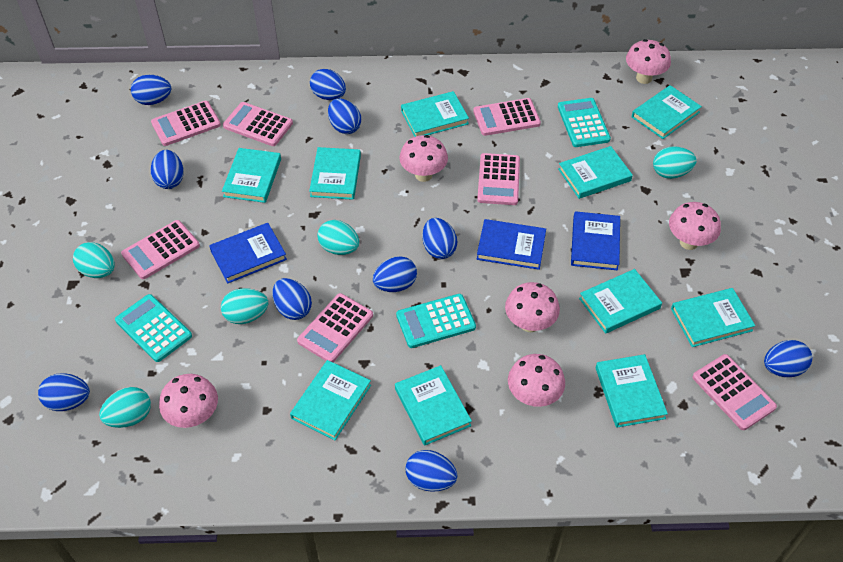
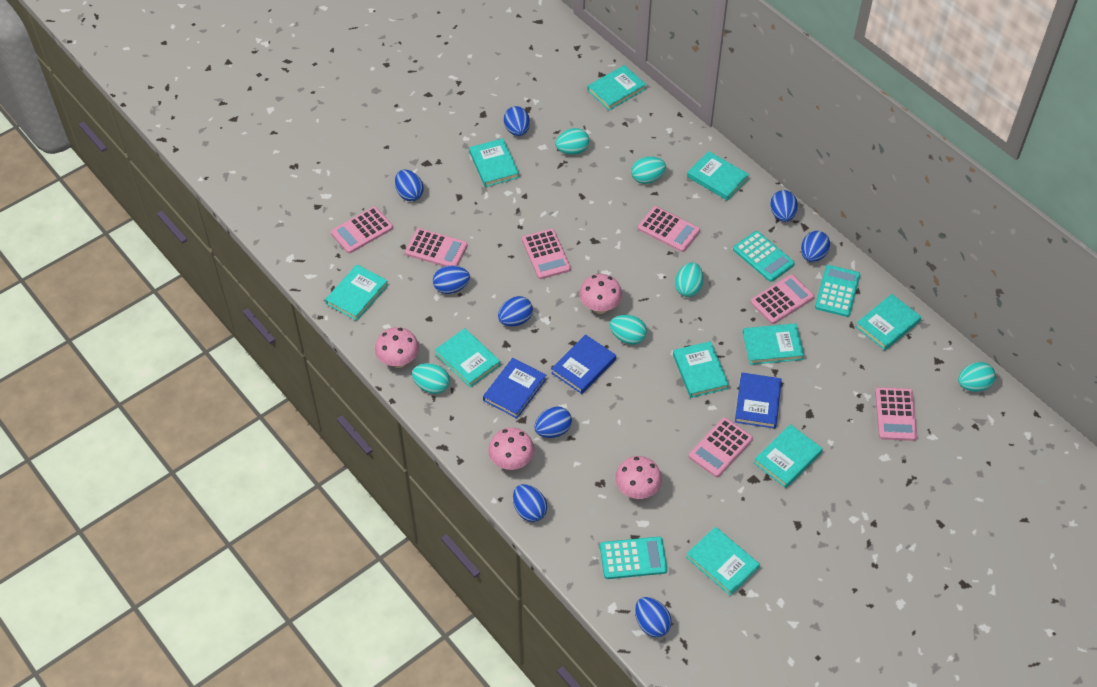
blue egg: [38,373,90,411] [131,75,171,105] [151,150,184,189] [272,278,312,320] [310,69,346,100] [328,98,361,134] [373,256,417,292] [405,450,457,492] [422,218,457,259] [764,340,812,377] = 10 -> [395,170,424,201] [433,266,470,294] [498,296,533,327] [504,106,530,136] [513,484,547,522] [535,406,572,438] [635,597,672,637] [770,190,798,222] [801,231,830,262] = 9
pink mushroom: [159,374,218,428] [399,135,448,182] [505,282,560,332] [508,354,565,407] [626,39,671,84] [669,202,721,250] = 6 -> [375,327,419,368] [488,428,534,470] [579,274,622,314] [615,456,662,499] = 4
turquoise egg: [73,242,115,278] [99,387,151,428] [221,288,268,324] [317,220,359,255] [653,146,696,179] = 5 -> [412,363,450,394] [555,128,589,155] [610,315,647,345] [631,156,666,184] [675,262,704,297] [958,362,996,392] = 6

